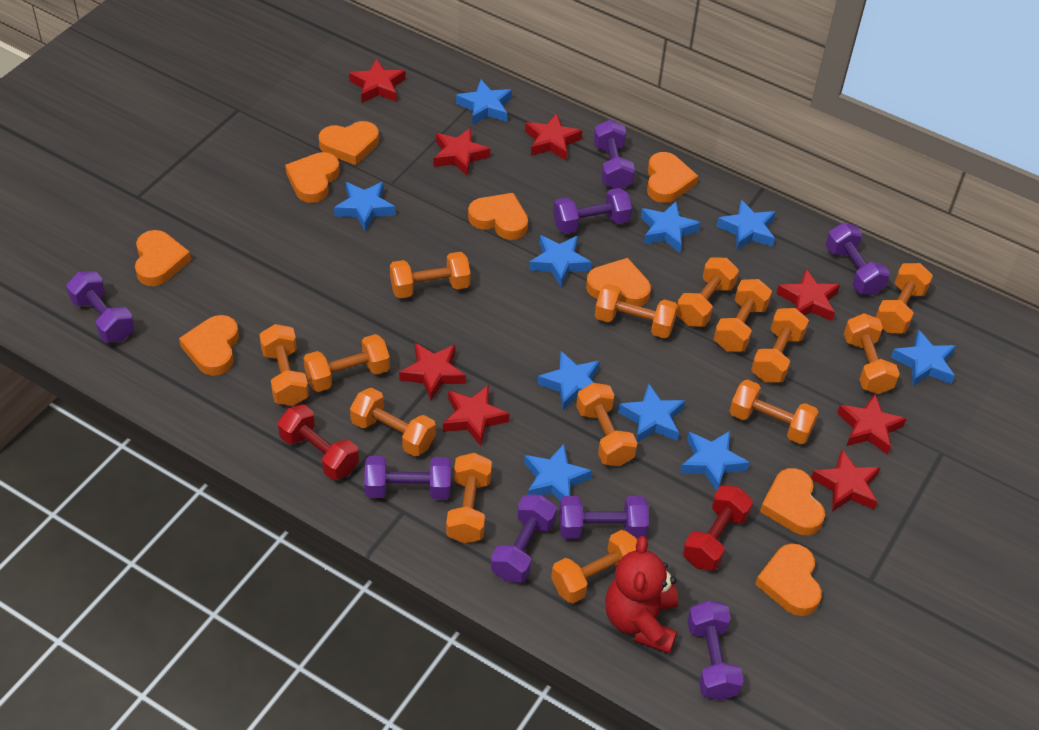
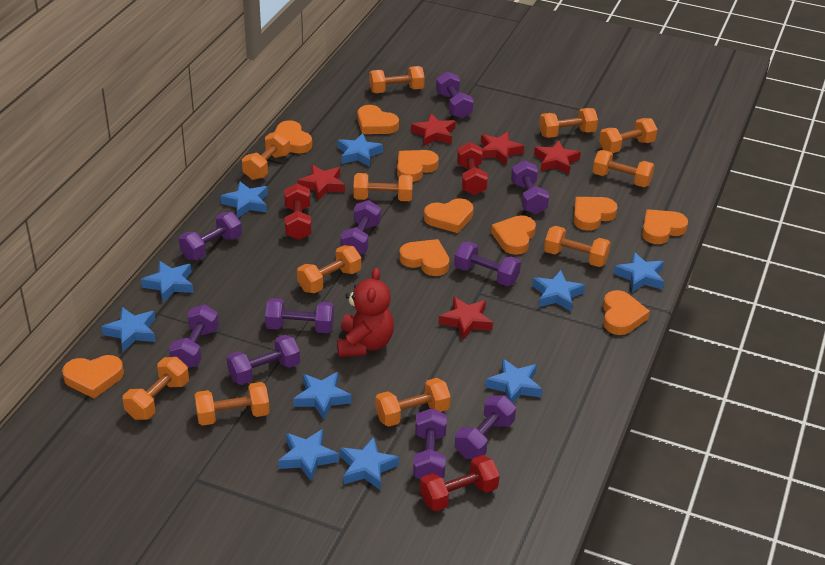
orange dumbbell: [259,324,309,406] [303,334,390,392] [350,388,436,457] [390,252,471,298] [446,453,492,543] [551,530,637,603] [576,383,637,466] [595,284,678,338] [676,258,739,327] [714,279,772,352] [730,379,818,444] [751,308,809,383] [844,313,900,394] [876,263,933,333] = 14 -> [123,357,189,420] [194,382,270,426] [242,131,290,180] [297,245,361,293] [354,173,413,201] [369,66,425,93] [375,378,451,427] [539,108,598,138] [544,226,610,267] [593,150,655,187] [599,118,658,153] = 11
orange heart: [135,230,191,286] [179,315,239,376] [285,152,340,203] [319,121,379,165] [468,193,528,240] [586,258,651,307] [647,152,698,203] [755,544,822,616] [760,468,825,535] = 9 -> [62,355,124,398] [275,120,312,153] [358,105,399,134] [397,150,439,182] [399,239,449,276] [424,198,474,233] [491,215,536,255] [574,197,618,231] [603,290,650,335] [642,209,688,244] = 10
purple dumbbell: [66,271,135,343] [364,456,451,499] [491,494,557,583] [553,188,632,234] [559,496,649,539] [594,120,635,189] [687,600,744,701] [825,223,890,296] = 8 -> [169,304,219,368] [179,212,242,260] [227,335,300,385] [265,298,334,333] [340,200,381,255] [413,408,447,479] [436,72,474,119] [454,241,521,286] [455,395,516,459] [511,160,549,214] = 10
red dumbbell: [278,404,359,480] [683,485,753,571] = 2 -> [284,184,311,240] [420,455,500,511] [457,142,488,195] = 3
red star: [349,59,406,103] [399,343,466,401] [434,128,490,176] [443,385,510,446] [525,113,582,160] [776,269,840,321] [811,449,881,512] [837,394,907,455] = 8 -> [297,165,345,200] [411,114,456,146] [439,297,493,340] [481,132,524,165] [534,141,581,174] = 5

